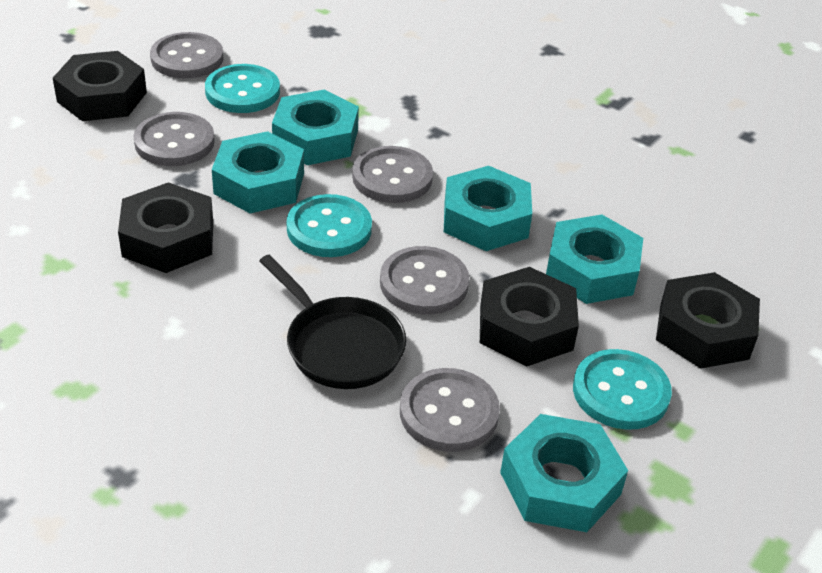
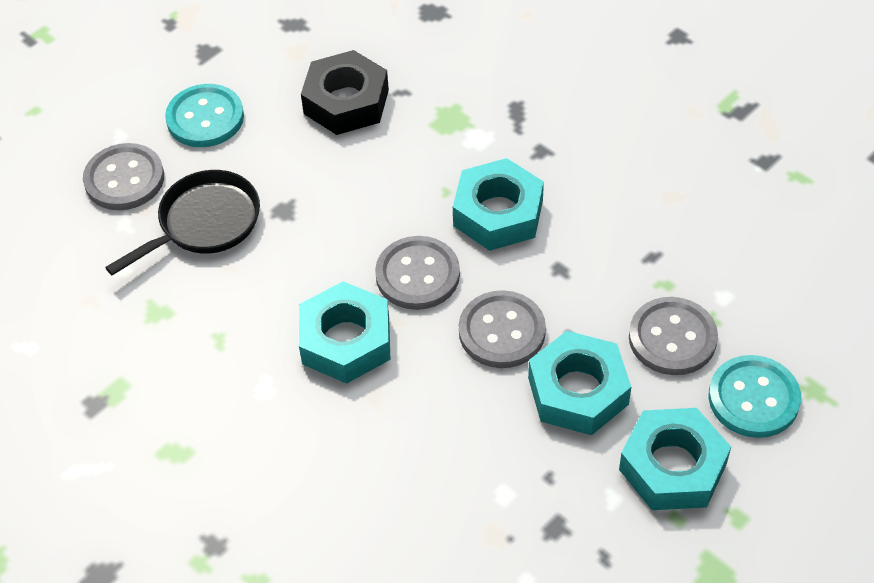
black nut: [53,51,147,121] [118,182,213,273] [480,267,579,366] [656,272,760,369] = 4 -> [301,50,389,135] = 1
grey button: [133,112,215,166] [150,32,224,79] [352,146,433,203] [380,246,469,315] [400,368,500,452] = 5 -> [83,143,164,210] [375,236,460,310] [459,290,546,368] [629,297,718,375] = 4
turquoise button: [205,64,280,113] [287,194,372,257] [573,349,672,430] = 3 -> [165,84,244,147] [708,355,801,438] = 2
turquoise nut: [212,131,304,213] [272,90,359,165] [444,166,532,251] [500,414,628,532] [546,215,643,304] = 5 -> [299,281,391,384] [453,158,544,251] [528,331,631,435] [619,408,731,510] = 4

